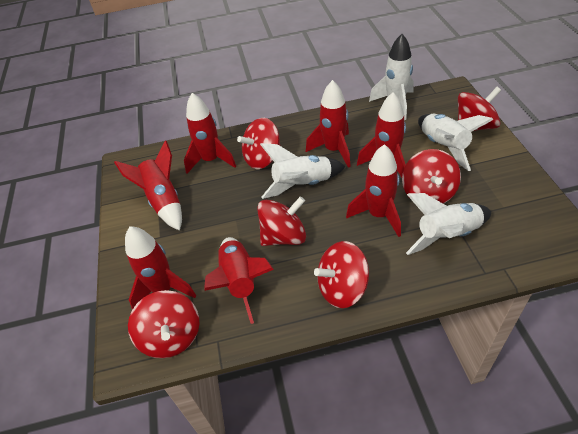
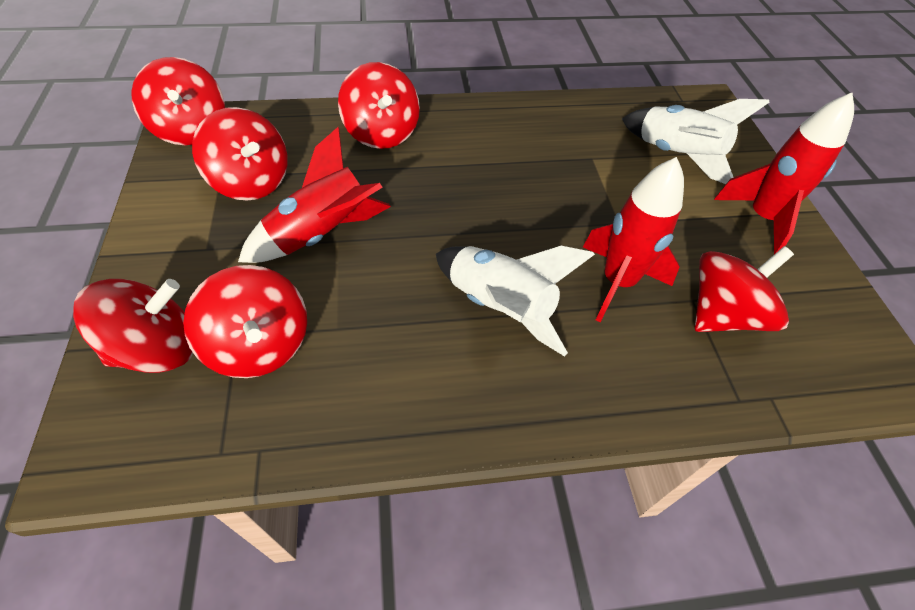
red rocket: [114,140,182,231] [125,226,196,309] [184,93,236,174] [204,237,274,324] [306,80,351,168] [346,144,401,237] [357,92,406,178] = 7 -> [238,127,391,263] [583,157,684,322] [714,92,854,254] = 3
white rocket: [260,143,346,199] [369,34,414,120] [406,193,491,255] [418,114,494,171] = 4 -> [436,246,595,357] [622,99,769,184] = 2

